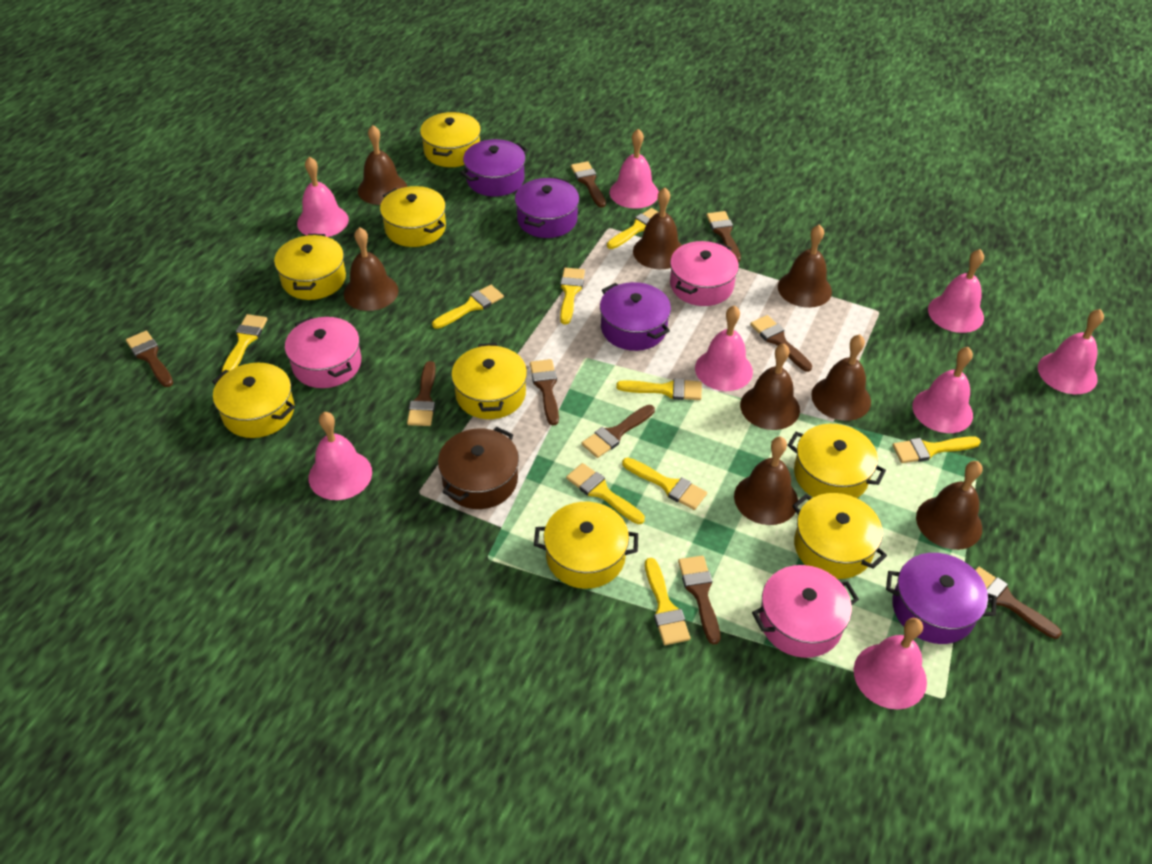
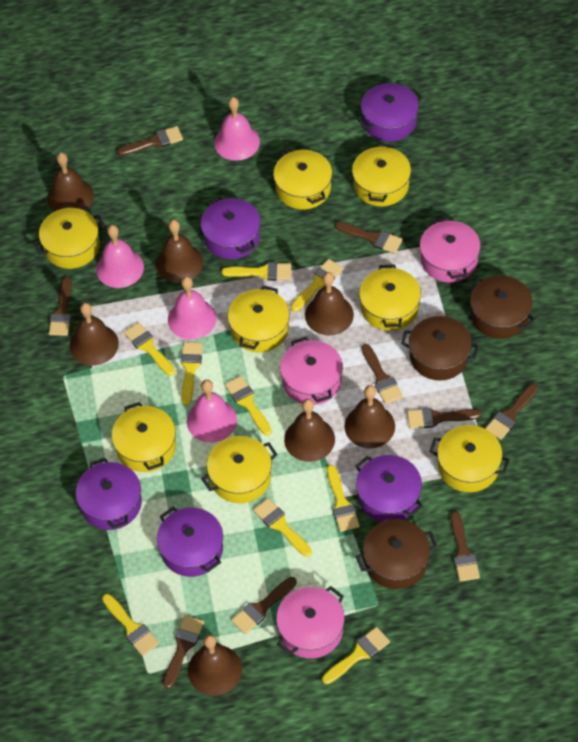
brown bell: [344,227,398,311] [358,125,407,205] [633,187,682,269] [734,437,798,525] [740,344,800,430] [778,224,832,308] [811,334,871,421] [916,461,983,550] = 8 -> [47,152,94,212] [70,303,119,366] [156,220,203,283] [188,634,242,696] [284,399,335,462] [305,272,354,336] [344,385,395,448] = 7
brown pot: [438,427,519,509] = 1 -> [356,519,438,589] [401,316,479,381] [468,275,535,339] = 3
pink bell: [297,157,349,237] [309,412,372,500] [610,129,659,209] [695,305,753,391] [854,618,927,709] [912,347,973,433] [928,249,984,333] [1038,309,1104,394] = 8 -> [96,225,144,288] [168,276,216,340] [187,380,237,443] [214,97,260,161] = 4
purple pot: [460,139,528,196] [515,177,579,238] [600,282,671,351] [886,553,997,644] = 4 -> [76,458,142,530] [157,507,223,577] [201,197,261,259] [356,455,423,522] [357,83,423,141] = 5

